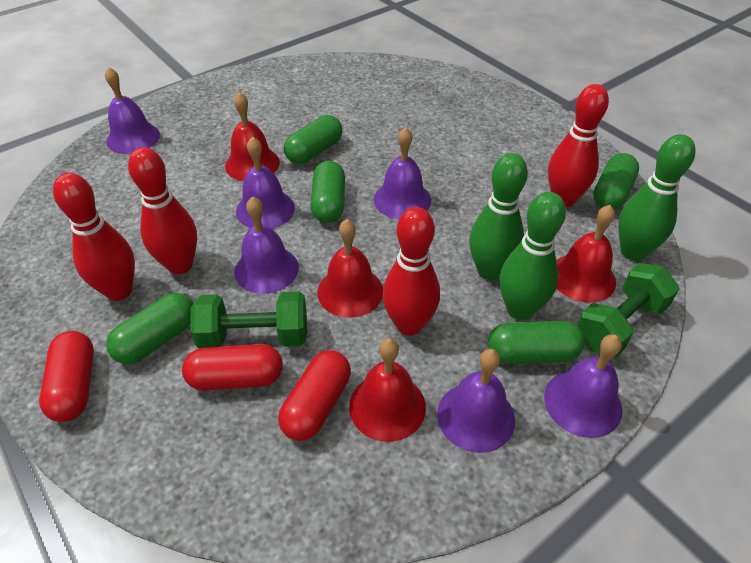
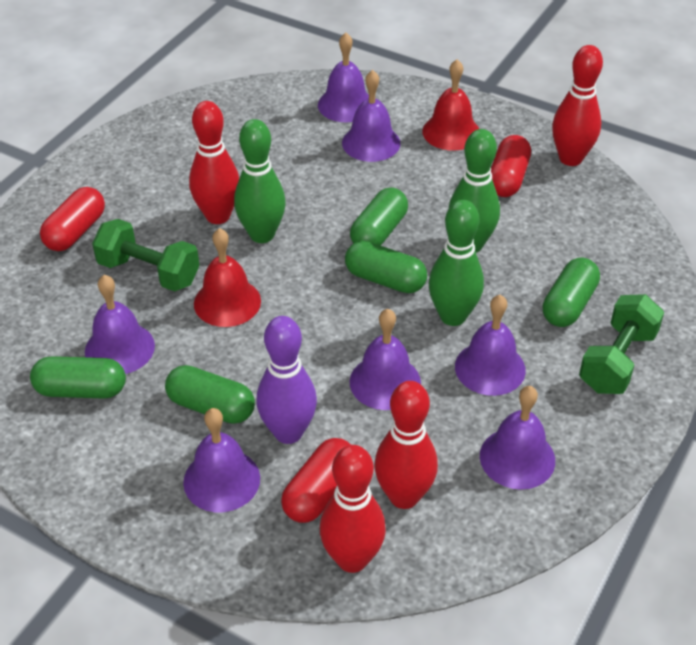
purple bell: [105,67,160,154] [234,196,299,294] [236,137,295,229] [374,127,431,219] [437,349,515,453] [544,334,622,438] = 6 -> [85,275,155,374] [183,408,260,512] [318,33,369,122] [342,70,401,162] [350,309,421,410] [455,295,526,396] [480,386,555,490] = 7
purple bowling pin: none = 0 -> [257,316,317,444] = 1
red bell: [225,92,280,181] [317,219,383,318] [349,338,426,442] [556,205,616,303] = 4 -> [194,228,261,327] [422,59,479,151] = 2

